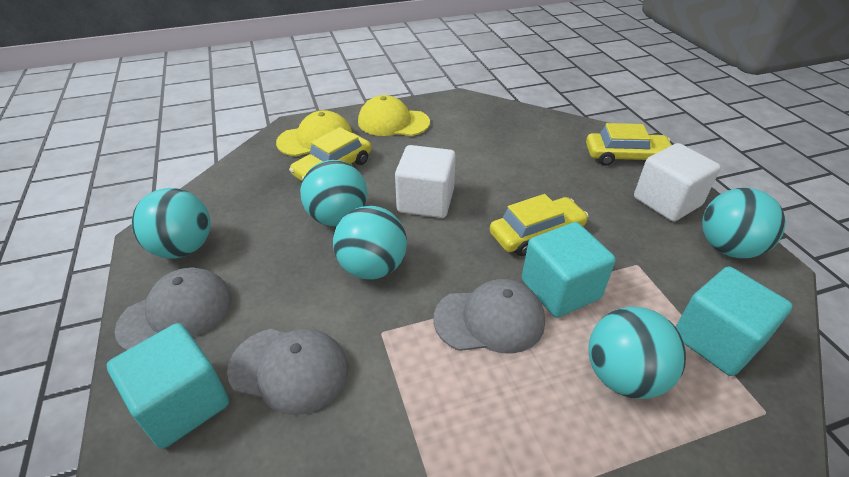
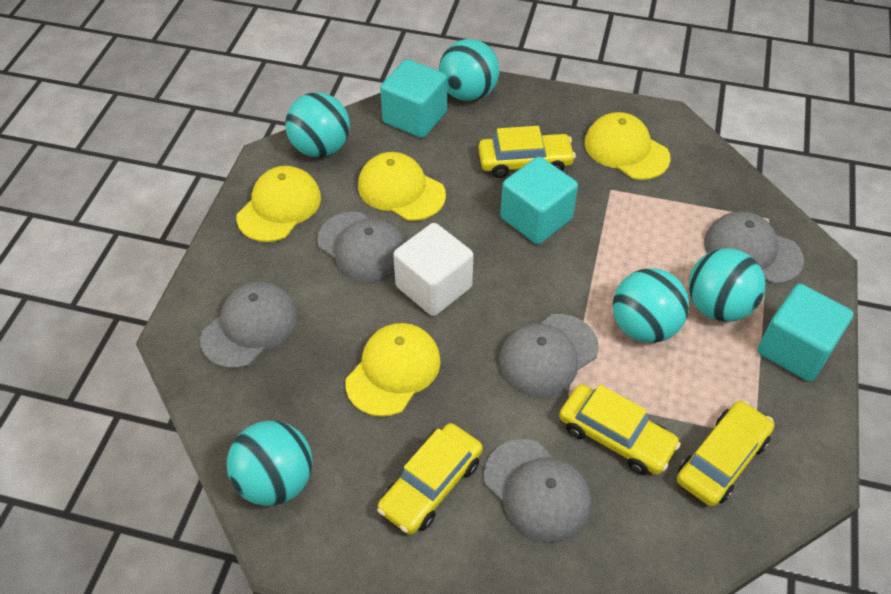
grey cap: [114,268,232,351] [227,328,348,415] [433,279,545,354] = 3 -> [200,282,298,369] [317,212,405,283] [484,439,591,543] [499,314,599,396] [704,211,804,284] = 5
white cube: [395,145,456,218] [634,143,721,222] = 2 -> [393,223,473,316] = 1
yellow cap: [276,110,352,156] [358,95,430,136] = 2 -> [236,166,321,242] [345,323,441,417] [358,152,446,221] [585,112,670,180] = 4
yellow car: [289,127,371,181] [490,194,588,256] [586,123,672,166] = 3 -> [377,423,483,535] [478,126,576,178] [559,384,681,475] [677,400,774,506] = 4

